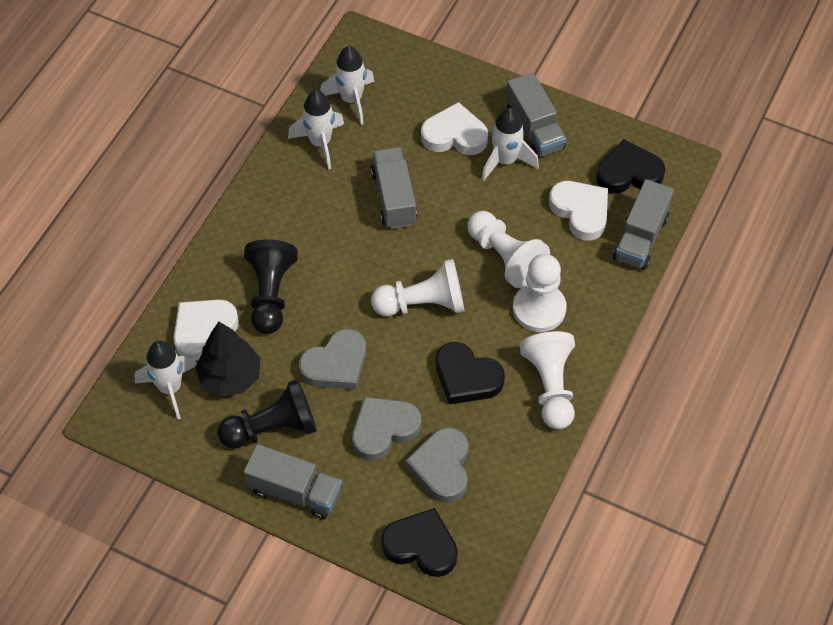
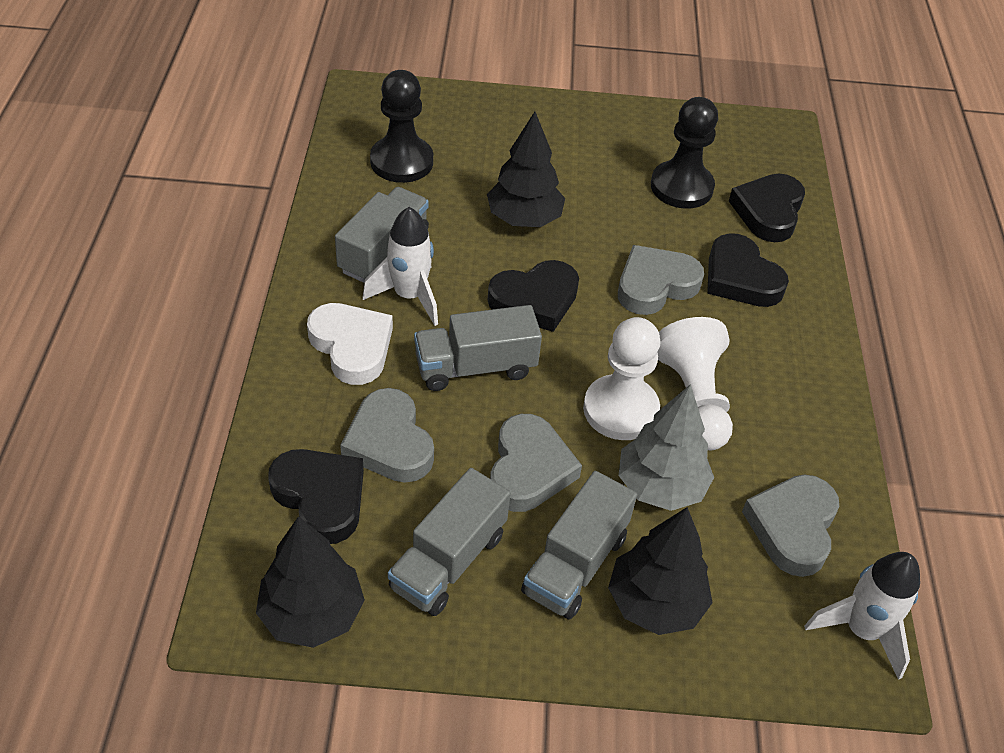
black heart: [381,508,458,577] [436,342,505,404] [596,139,665,194] = 3 -> [268,449,364,544] [488,260,579,332] [707,233,789,307] [729,174,805,242] = 4
black tree: [195,322,261,396] = 1 -> [256,516,365,648] [487,112,565,227] [608,507,713,635] = 3
grey heart: [299,329,366,390] [352,397,421,461] [406,427,468,503] = 3 -> [340,388,434,483] [490,414,582,512] [618,245,704,315] [742,474,839,577] = 4
grey tree: none = 0 -> [618,384,714,511] = 1
white heart: [174,299,239,361] [421,102,488,155] [549,181,608,241] = 3 -> [307,303,393,385] = 1
white pawn: [371,259,464,316] [467,211,550,288] [513,254,567,332] [519,331,575,430] = 4 -> [583,317,660,440] [657,317,733,450] = 2
white rocket: [134,341,197,420] [288,90,344,170] [320,46,374,125] [482,108,539,181] = 4 -> [363,207,438,326] [804,552,920,680] = 2

